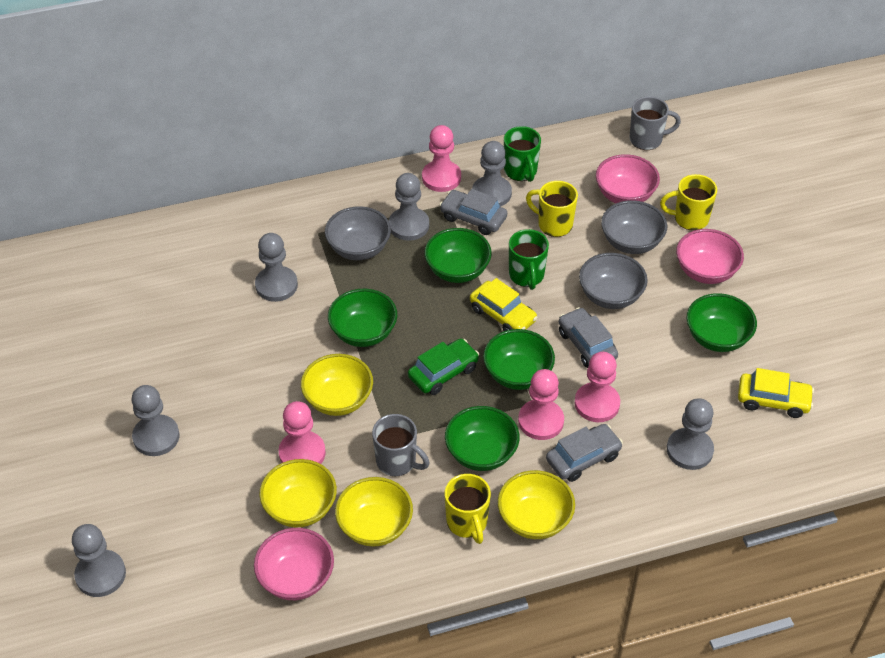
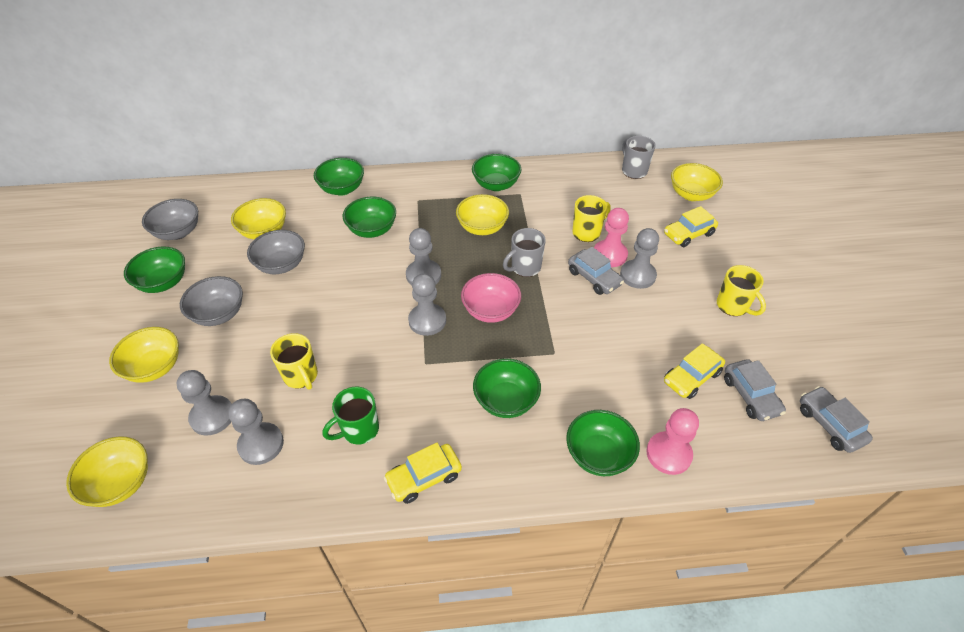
green bowl: [328,289,397,347] [425,228,492,283] [445,406,519,471] [483,329,555,390] [686,293,757,352] = 5 -> [124,247,185,293] [314,158,364,196] [343,197,396,238] [472,154,521,191] [473,358,541,418] [566,410,640,476] = 6
green car: [408,338,479,395] = 1 -> none = 0
green mug: [504,126,541,182] [509,229,549,290] = 2 -> [323,386,379,445] = 1
grey pawn: [72,524,126,597] [131,385,180,456] [255,233,298,302] [389,173,429,241] [472,141,512,207] [667,398,714,470] = 6 -> [177,370,232,436] [228,399,284,465] [406,228,441,285] [408,273,446,336] [620,228,659,289] = 5
pink bowl: [254,528,334,600] [596,154,660,203] [676,229,744,284] = 3 -> [461,273,521,323] = 1
pink pawn: [279,401,326,464] [422,125,461,192] [518,369,564,440] [575,352,620,422] = 4 -> [594,208,629,267] [646,408,699,475] = 2
yellow bowl: [259,459,337,527] [301,354,373,416] [335,477,413,546] [498,470,575,539] = 4 -> [66,436,148,507] [109,327,179,383] [231,198,286,239] [456,194,509,235] [671,163,723,201] = 5
yellow car: [470,278,538,331] [738,368,814,418] = 2 -> [384,443,462,504] [664,206,718,247] [664,343,725,399] = 3

